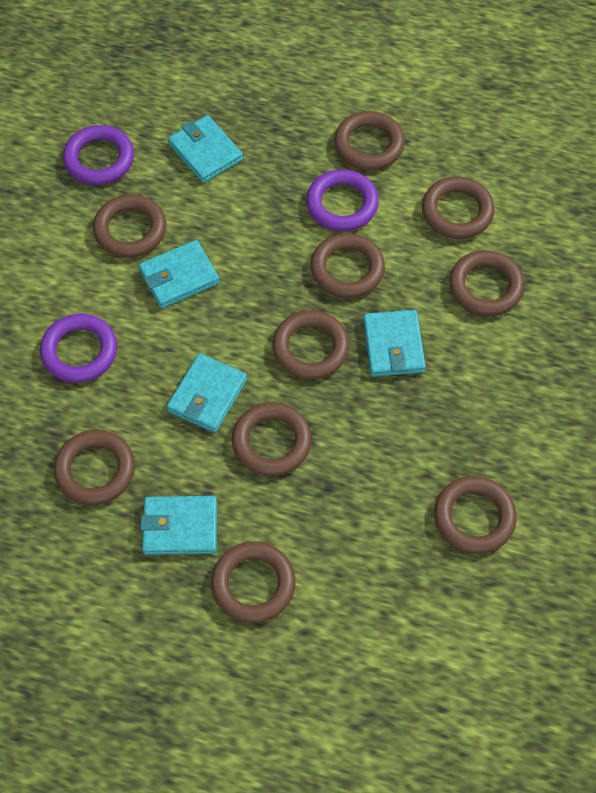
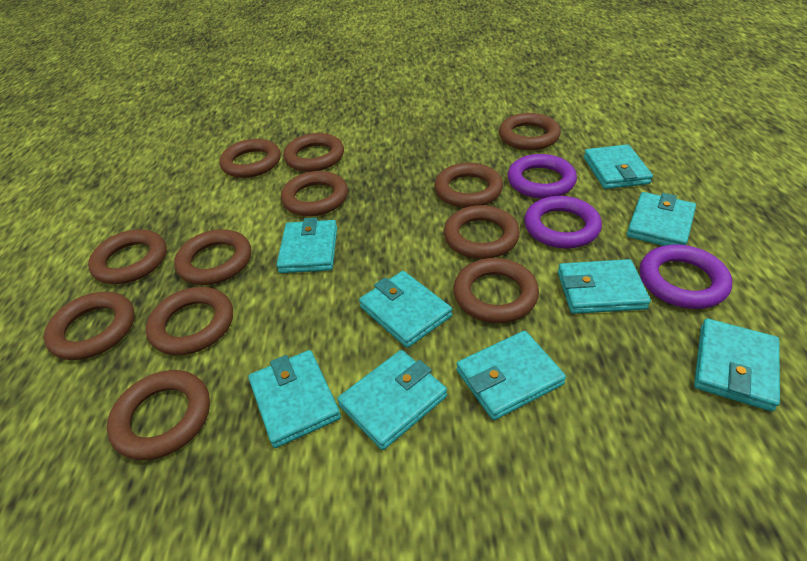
brown ring: [54,430,135,505] [93,194,166,258] [211,541,296,623] [232,402,312,476] [272,310,349,379] [311,233,385,298] [334,111,405,170] [422,177,495,239] [434,476,517,554] [449,250,524,316] = 10 -> [44,292,135,360] [88,229,167,284] [107,370,210,460] [146,287,233,355] [174,229,251,285] [219,139,281,178] [281,171,348,216] [283,133,344,172] [434,163,503,208] [444,205,520,259] [453,258,539,323] [499,113,561,150] = 12
turquoise wallet: [139,240,220,308] [140,496,217,555] [167,353,247,433] [168,115,243,183] [363,310,426,377] = 5 -> [249,350,341,448] [276,218,337,273] [337,350,447,450] [359,271,452,348] [457,331,566,420] [558,259,651,314] [584,144,653,189] [627,192,696,246] [694,319,780,411] = 9

